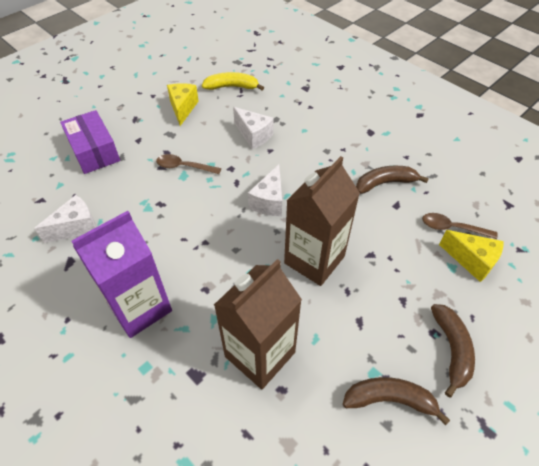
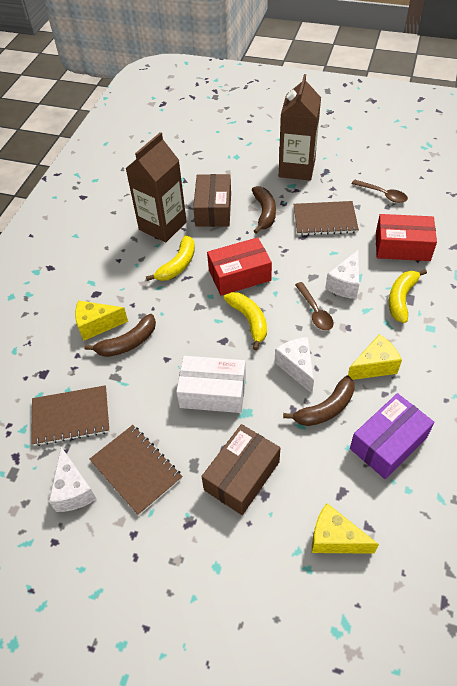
brown box: none = 0 -> [193,174,231,227] [201,424,280,515] = 2
brown notebook: none = 0 -> [32,385,110,446] [89,425,182,516] [293,201,359,236] = 3
purple carton: [71,211,172,338] = 1 -> none = 0
red box: none = 0 -> [207,237,272,296] [376,214,437,261] = 2
white box: none = 0 -> [176,356,246,413] = 1
yellow banana: [202,72,264,91] = 1 -> [146,235,195,281] [223,292,267,350] [389,269,427,323] = 3
yellow cheese: [167,83,199,126] [439,230,504,282] = 2 -> [75,300,128,341] [312,503,379,554] [348,334,402,380] = 3

